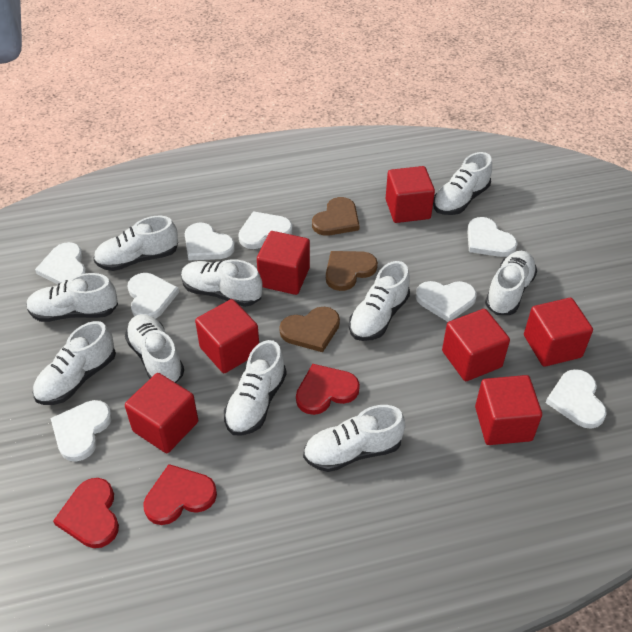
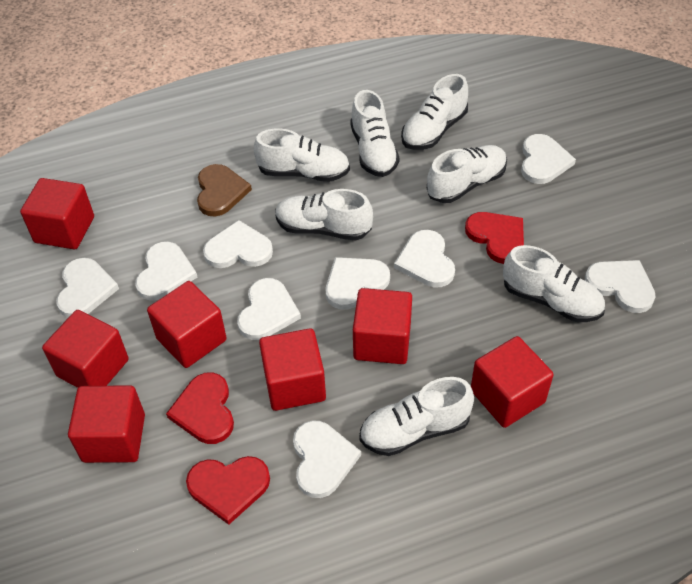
brown heart: [279,307,340,352] [312,197,360,236] [326,251,378,291] = 3 -> [197,164,252,216] = 1
white heart: [35,242,87,284] [51,400,112,461] [127,273,179,319] [185,223,235,261] [238,211,293,249] [416,281,477,322] [467,217,517,257] [545,369,607,429] = 8 -> [56,258,119,318] [135,242,198,301] [203,220,273,268] [237,278,301,340] [293,420,361,498] [326,257,390,310] [394,230,455,288] [521,134,576,184] [585,260,656,313] = 9
white shoe: [26,273,118,322] [33,321,116,405] [93,216,178,271] [125,314,184,383] [181,259,263,307] [224,340,287,436] [303,405,405,472] [349,261,410,341] [433,152,492,215] [485,251,537,315] = 10 -> [254,128,350,182] [275,189,373,240] [350,90,399,177] [359,377,474,456] [401,74,468,150] [427,145,507,203] [503,245,605,322] = 7

